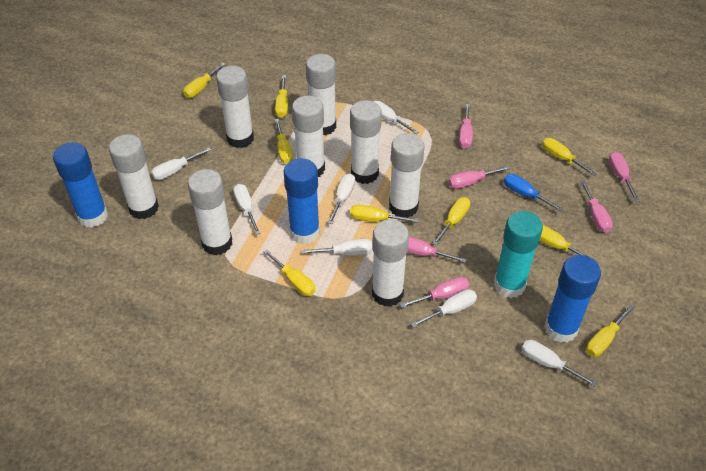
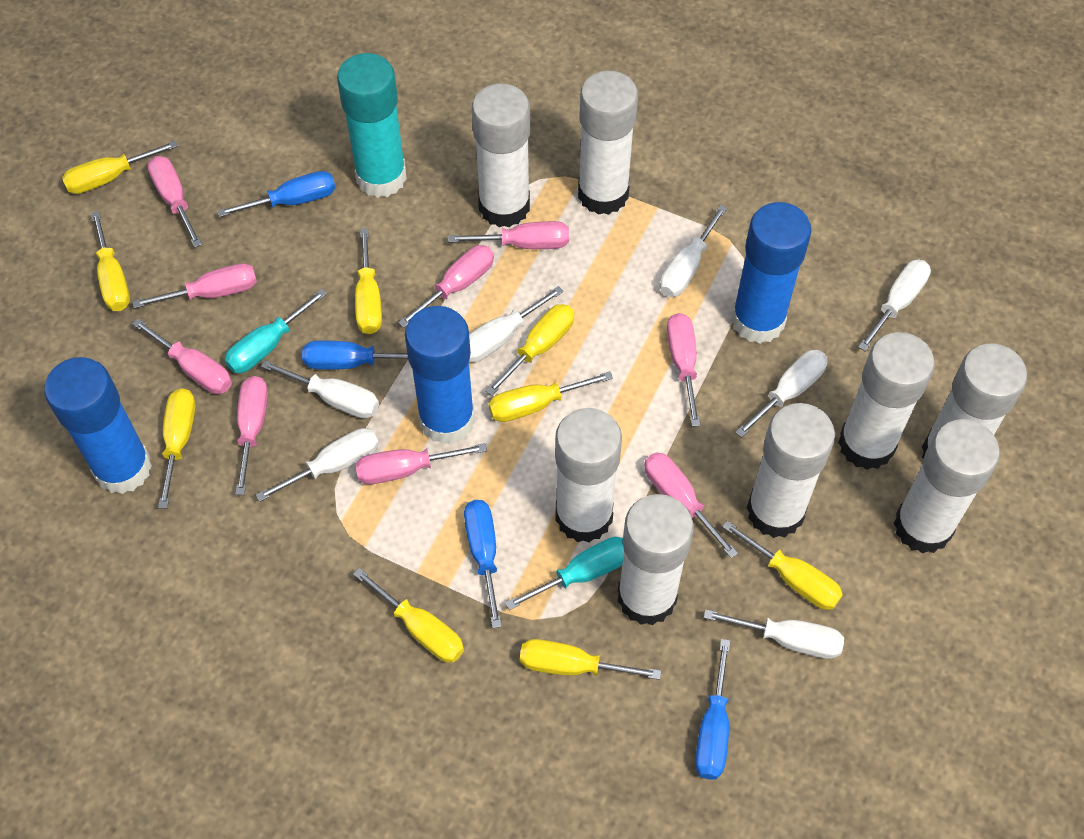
blue screwdriver: [504,174,564,212] = 1 -> [218,171,335,217] [302,340,408,370] [464,500,502,628] [695,639,730,780] = 4
pink screwdriver: [400,277,469,308] [408,236,467,263] [448,166,510,189] [459,104,473,149] [580,180,613,233] [609,152,640,202] = 6 -> [132,318,232,394] [133,263,257,308] [148,156,202,247] [235,376,268,495] [355,443,487,484] [398,245,494,328] [448,221,569,249] [644,453,738,558] [667,313,701,427] = 9
turquoise screwdriver: none = 0 -> [225,289,327,373] [505,537,624,610] = 2

